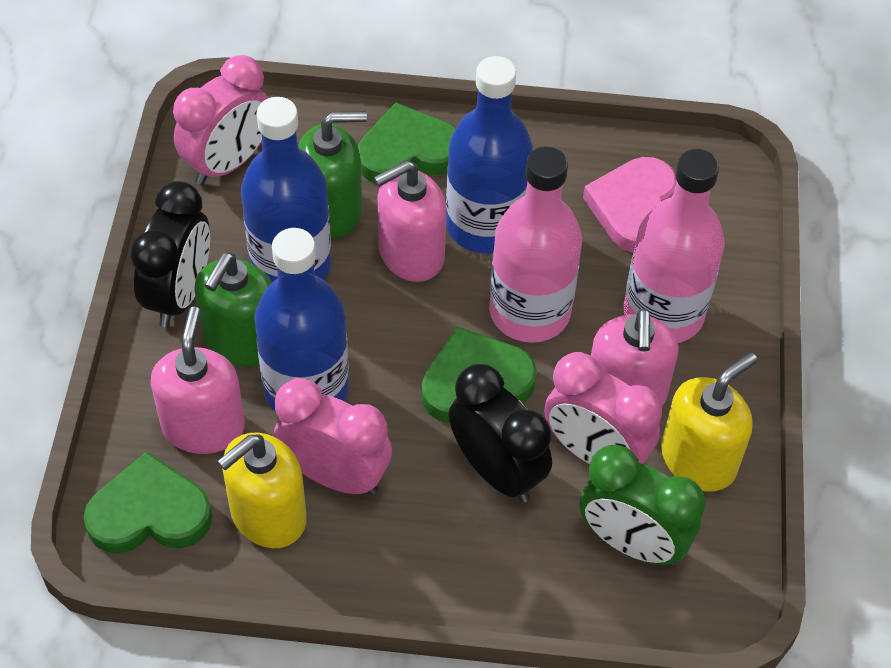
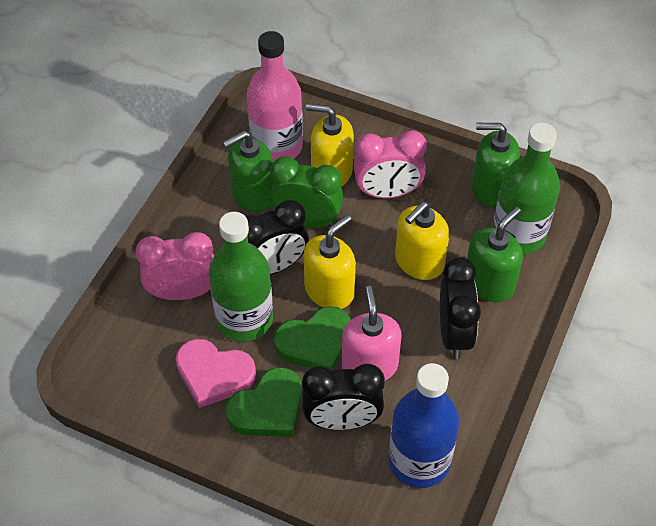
black clock: [130,181,210,327] [449,364,552,503] = 2 -> [245,200,309,275] [302,364,385,430] [440,257,481,359] = 3
blue bottle: [241,97,331,282] [254,228,349,412] [446,56,533,254] = 3 -> [389,363,459,488] = 1
green bottle: none = 0 -> [209,212,273,342] [492,123,560,255] = 2
green heart: [84,451,212,554] [358,103,456,183] [421,327,537,423] = 3 -> [226,367,302,437] [274,306,351,371] = 2
green soap dispenser: [194,252,272,367] [298,111,367,238] = 2 -> [223,131,273,212] [467,207,523,302] [472,123,520,207] = 3
pink bottle: [489,147,582,343] [623,149,725,343] = 2 -> [247,31,303,162] = 1
pink clock: [173,55,268,185] [274,378,392,495] [544,352,662,464] = 3 -> [135,232,214,300] [354,130,427,198] = 2
pink soap dispenser: [151,307,245,454] [374,160,447,282] [591,308,679,406] = 3 -> [342,286,401,381] = 1
yellow soap dispenser: [217,432,306,548] [661,353,757,492] = 2 -> [304,215,356,309] [306,103,354,187] [395,202,449,280] = 3

